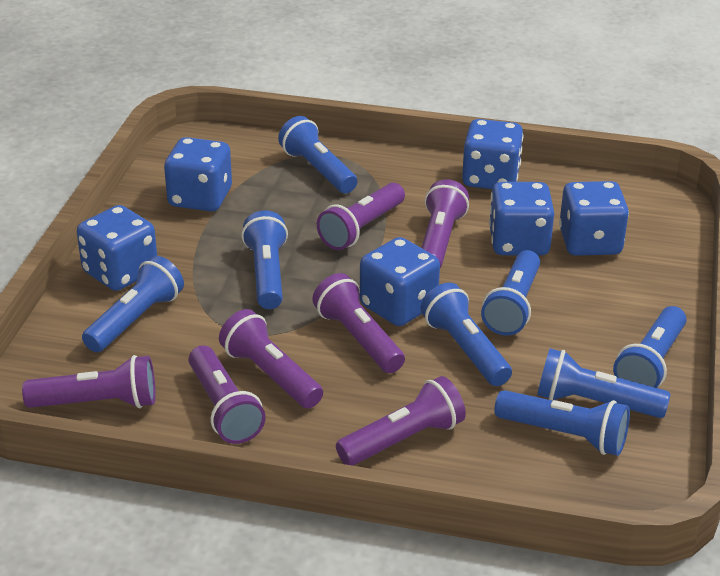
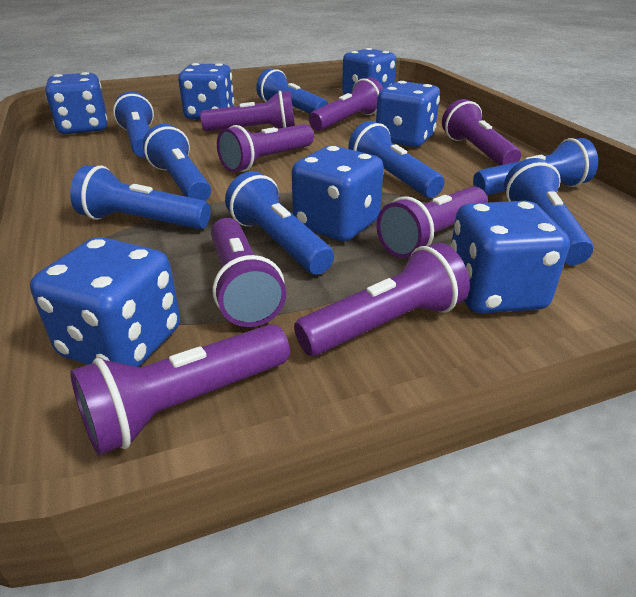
blue dice: [77,205,157,291] [164,137,232,211] [360,237,440,326] [462,119,523,189] [489,182,554,255] [559,181,629,256] = 6 -> [30,237,180,367] [45,72,108,134] [178,63,234,119] [292,146,384,241] [342,48,396,94] [376,81,440,147] [451,201,570,314] = 7
purple flashlight: [22,355,156,408] [189,346,266,444] [219,309,323,409] [312,273,405,373] [317,183,405,250] [336,376,466,466] [421,179,469,268] = 7 -> [70,324,290,455] [200,91,295,131] [211,218,286,327] [217,124,314,172] [294,242,470,356] [309,77,383,131] [376,186,488,258] [442,99,521,166] = 8

